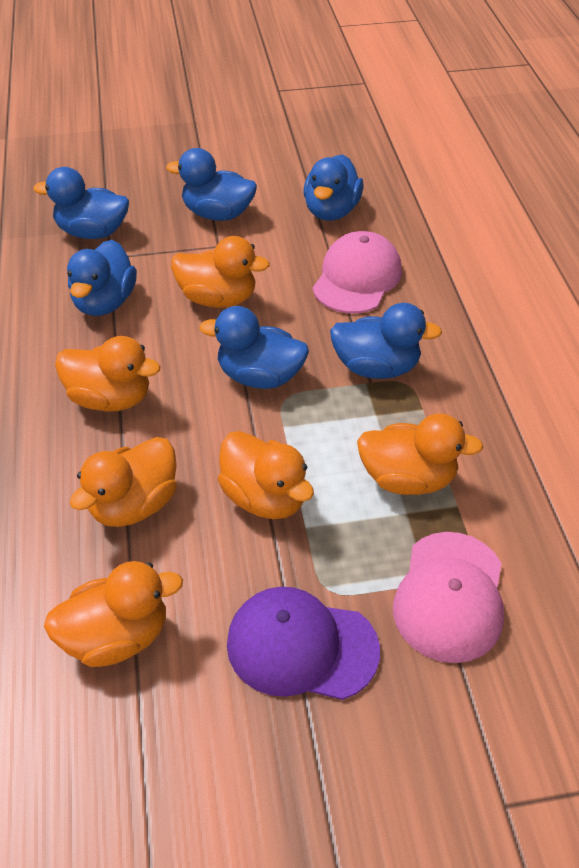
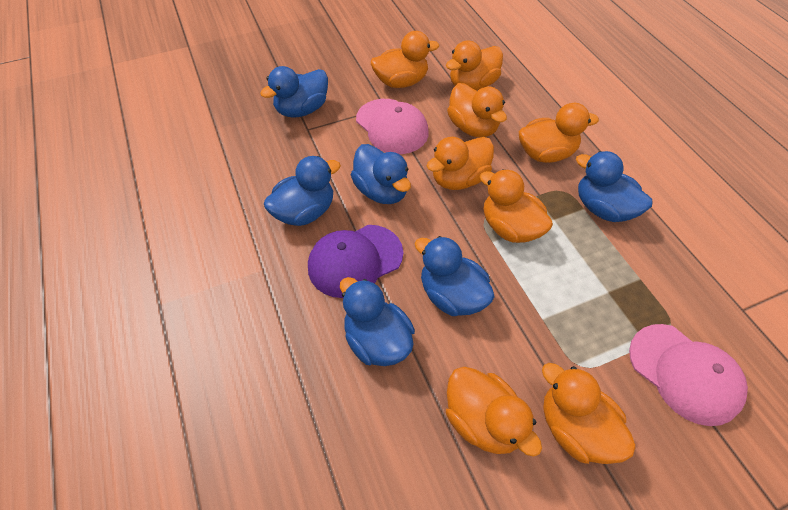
orange duck: [44,561,183,667] [55,336,160,412] [70,437,177,527] [171,236,270,308] [218,431,314,519] [357,414,483,495] = 6 -> [371,31,439,88] [427,137,494,190] [446,40,503,91] [446,367,542,457] [447,83,507,137] [480,169,553,243] [519,103,599,163] [542,363,636,464] = 8

